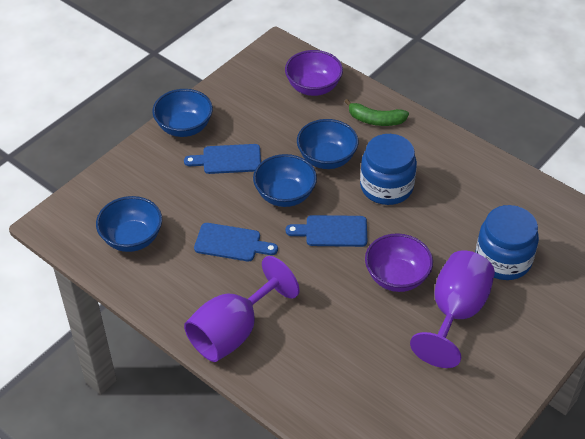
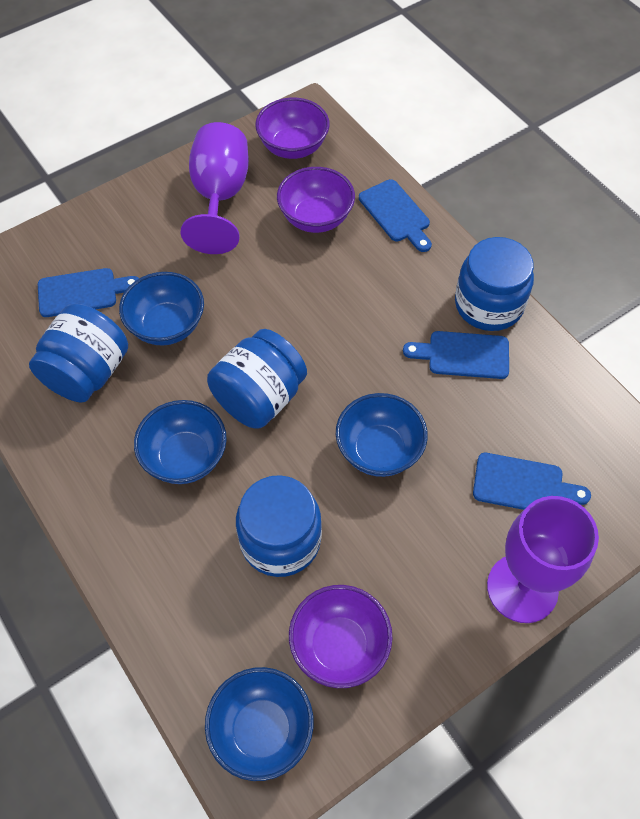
blue cutting board: [184,144,261,174] [194,223,278,261] [286,215,367,247] = 3 -> [38,268,139,317] [359,179,432,252] [403,331,509,379] [473,453,591,510] = 4
blue jar: [360,134,417,205] [476,205,539,280] = 2 -> [29,304,128,403] [207,329,307,428] [236,475,322,577] [455,237,534,331] = 4
green banana: [344,99,409,126] = 1 -> none = 0
purple bowl: [285,50,343,96] [365,233,433,292] = 2 -> [255,98,330,159] [277,167,355,233] [289,585,393,688] = 3

